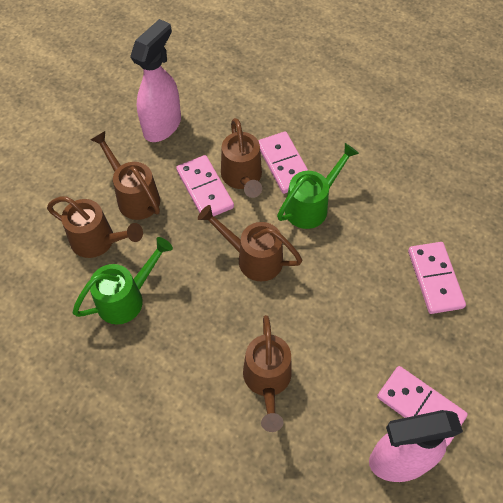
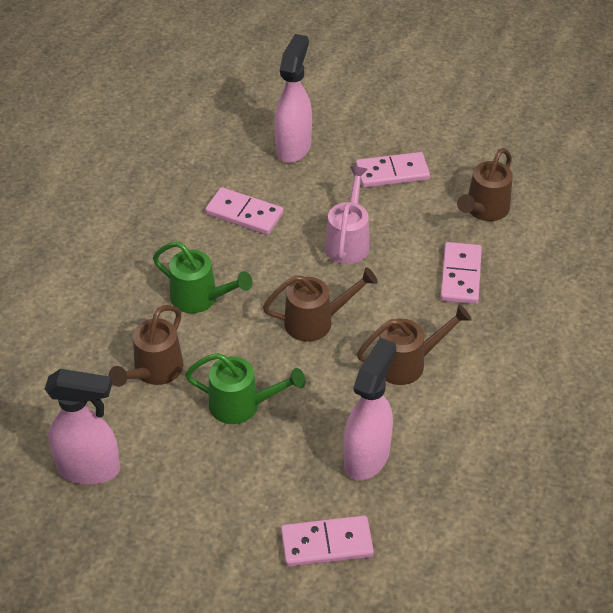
brown watering can: [47,196,143,258] [91,131,160,220] [198,205,303,281] [221,118,262,198] [243,315,292,432] = 5 -> [109,305,183,387] [263,267,378,342] [357,305,471,385] [457,148,513,221] = 4
pink spray bottle: [130,19,181,142] [369,410,463,482] = 2 -> [45,369,120,485] [274,34,312,163] [343,338,396,481] = 3
pink watering can: none = 0 -> [325,166,370,264] = 1

